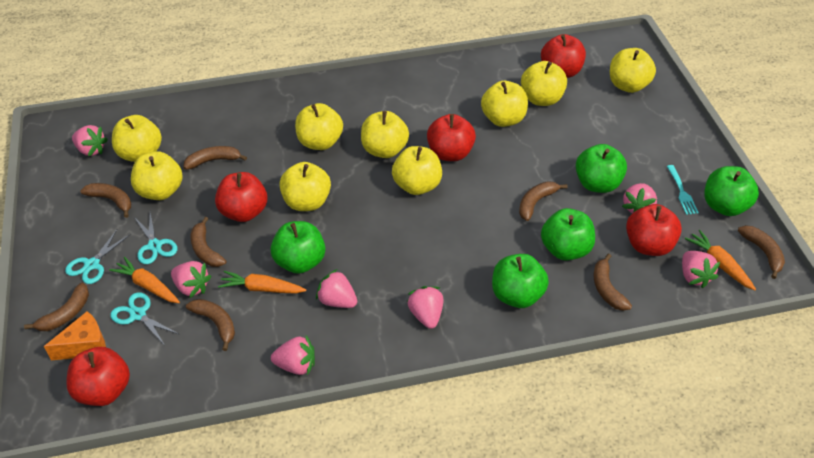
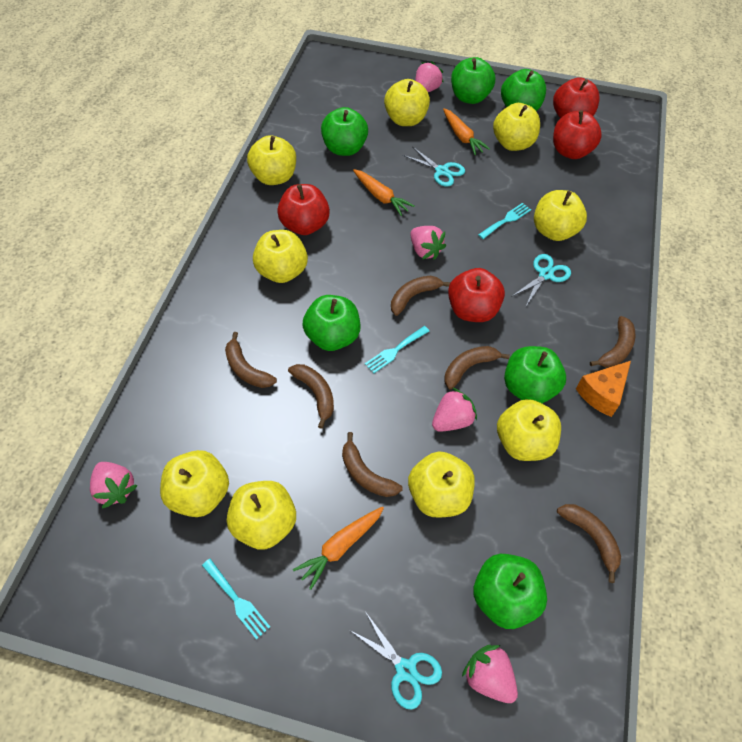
brown banana: [24,283,89,331] [80,183,131,218] [184,146,247,170] [186,299,235,351] [191,217,226,267] [519,181,568,221] [594,253,632,311] [738,225,785,279] = 8 -> [225,332,277,388] [288,364,334,429] [342,432,403,497] [391,276,451,316] [444,346,510,389] [557,504,621,583] [590,316,636,368] = 7
green apple: [271,221,325,274] [492,254,549,308] [541,208,595,261] [576,144,627,193] [704,166,759,216] = 5 -> [302,295,360,351] [321,107,368,156] [451,57,495,104] [473,554,547,629] [501,69,546,111] [504,346,566,403] = 6
pink strawberry: [72,125,108,156] [171,261,211,298] [271,335,315,375] [316,269,357,308] [407,286,443,329] [622,183,657,213] [682,251,720,288] = 7 -> [90,462,138,509] [410,226,446,260] [415,61,444,92] [432,388,477,432] [462,645,518,703] = 5
red apple: [66,347,130,406] [215,172,267,222] [427,114,476,161] [541,34,586,78] [626,204,682,256] = 5 -> [277,184,330,235] [448,268,505,322] [553,77,600,118] [553,110,602,159] = 4
turquoise fork: [667,165,699,215] = 1 -> [202,559,270,640] [365,326,429,373] [478,203,531,239] = 3

